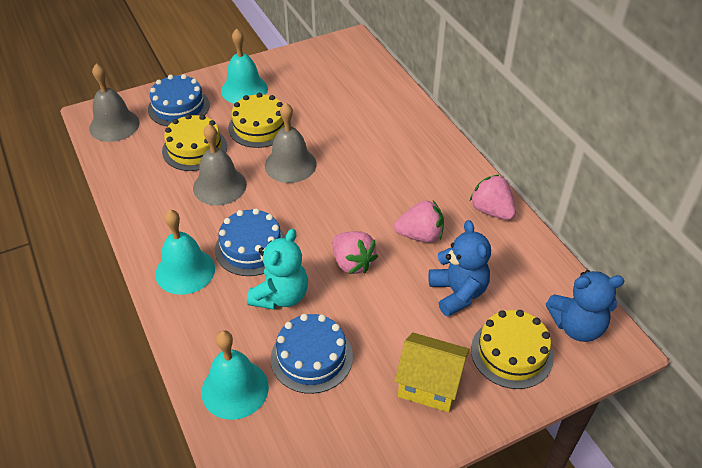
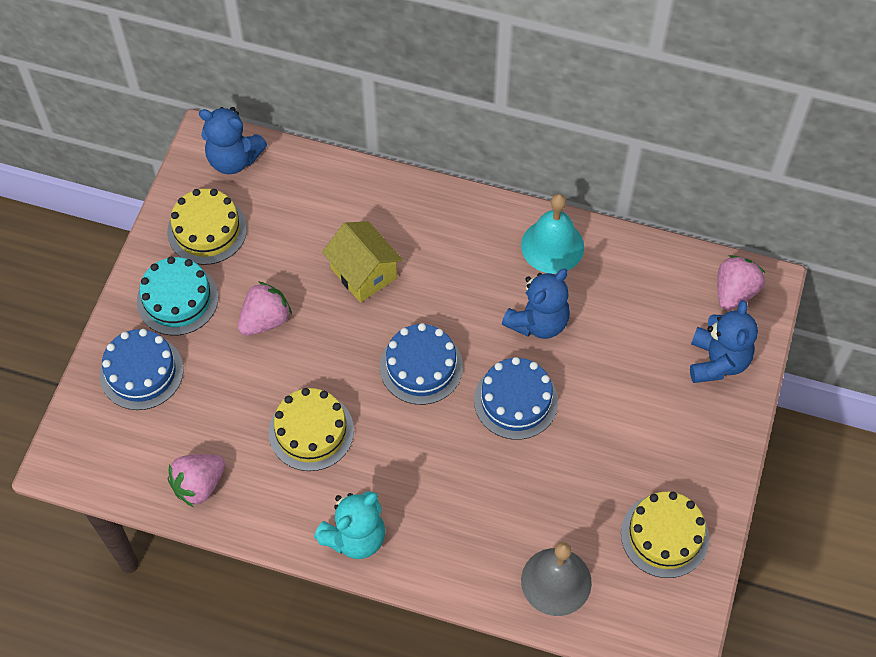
blue teddy bear: [429,220,491,317] [546,270,624,342] = 2 -> [199,107,267,174] [502,269,570,339] [690,300,758,383] = 3
grey bell: [89,64,140,142] [193,124,247,205] [265,103,317,183] = 3 -> [521,542,592,616] = 1
turquoise bell: [156,210,215,295] [201,330,269,420] [221,29,268,103] = 3 -> [521,194,584,274] = 1
turquoise cake: none = 0 -> [137,257,218,336] = 1

